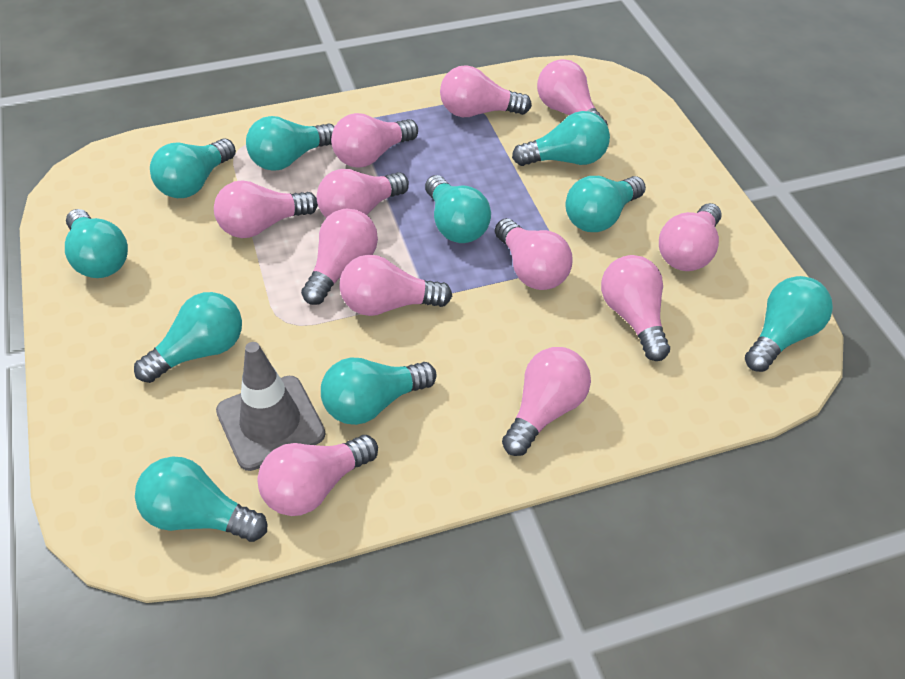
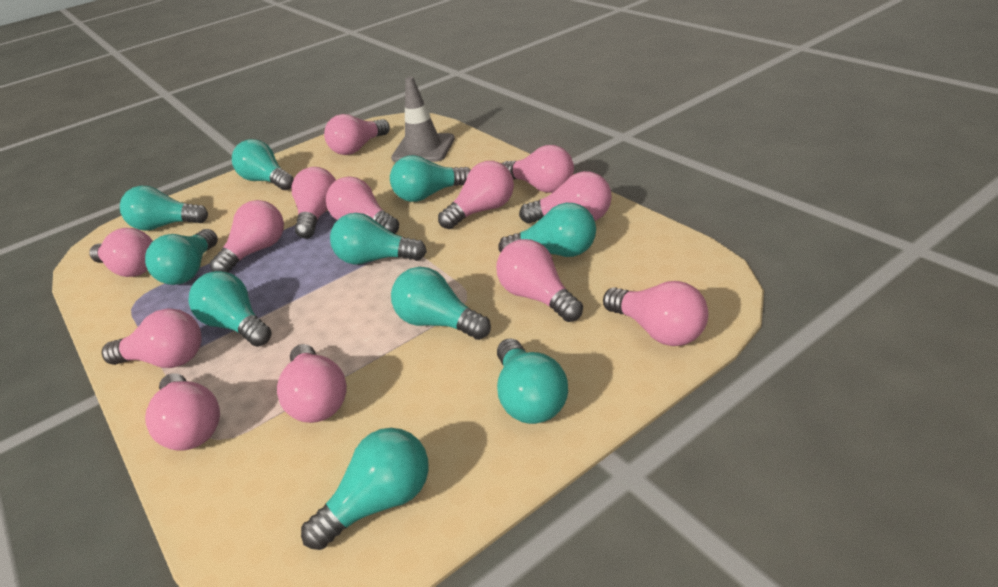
pink light bulb: [214,180,318,238] [257,435,378,516] [301,209,378,305] [317,169,409,218] [331,113,418,167] [340,255,452,316] [440,65,532,117] [495,218,572,290] [502,347,591,456] [537,59,608,125] [601,255,670,361] [659,203,722,271] = 12 -> [89,228,153,277] [102,308,202,368] [145,373,220,451] [210,200,284,273] [277,344,347,423] [292,167,336,239] [324,114,390,155] [326,176,399,234] [438,161,514,229] [496,239,583,322] [502,145,574,193] [519,171,612,224] [603,281,708,346] = 13

